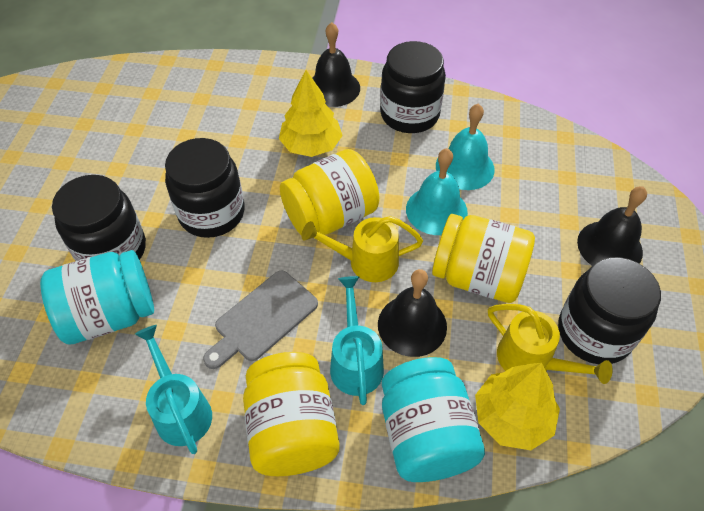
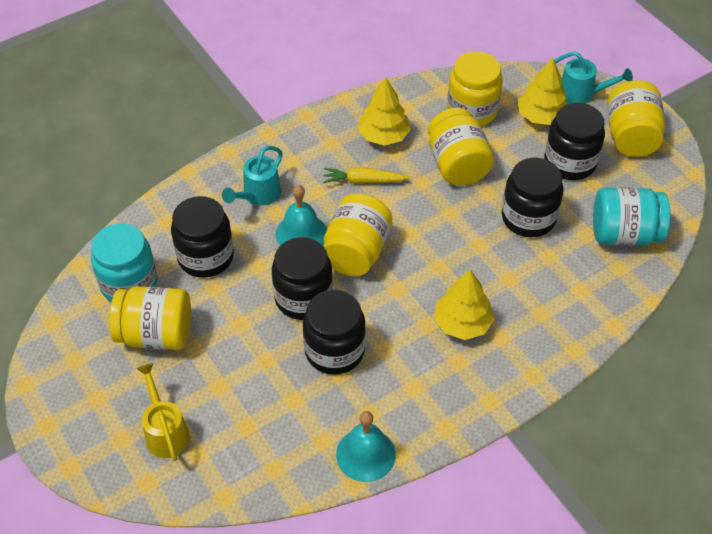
black bell: [312,22,360,107] [378,269,447,357] [577,186,647,266] = 3 -> none = 0
black jar: [52,175,146,261] [165,138,245,238] [380,41,446,133] [558,257,661,364] = 4 -> [171,196,234,278] [272,237,333,320] [303,290,366,375] [502,158,563,237] [544,103,605,180] = 5
grey cutting board: [203,270,318,369] = 1 -> none = 0
yellow carrot: none = 0 -> [323,167,410,184] = 1
yellow jar: [243,352,340,476] [280,149,380,235] [432,214,535,303] = 3 -> [109,286,191,350] [324,193,392,276] [428,108,494,186] [447,52,503,126] [607,80,665,157] = 5
yellow tree: [279,70,343,157] [475,363,560,450] = 2 -> [358,77,411,146] [434,269,494,340] [518,57,568,125] = 3
yellow watering can: [301,216,423,282] [488,304,613,384] = 2 -> [136,363,190,461] = 1

